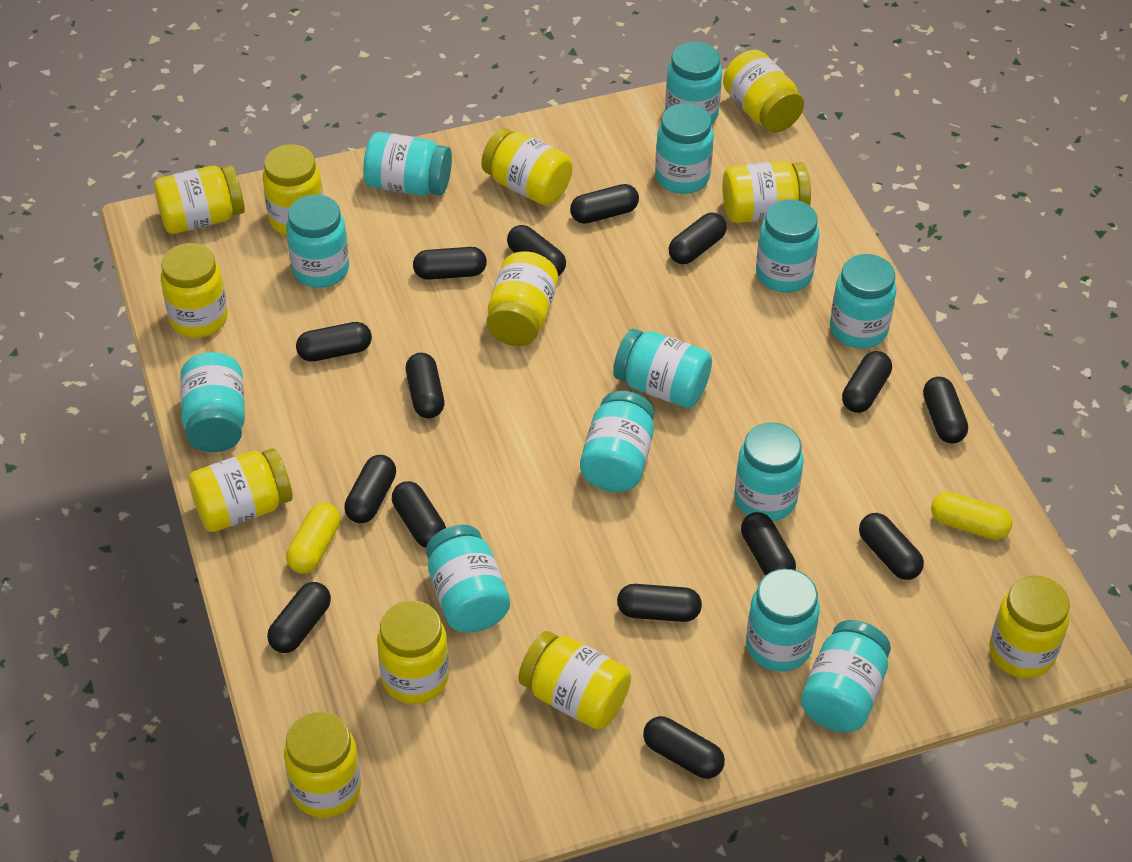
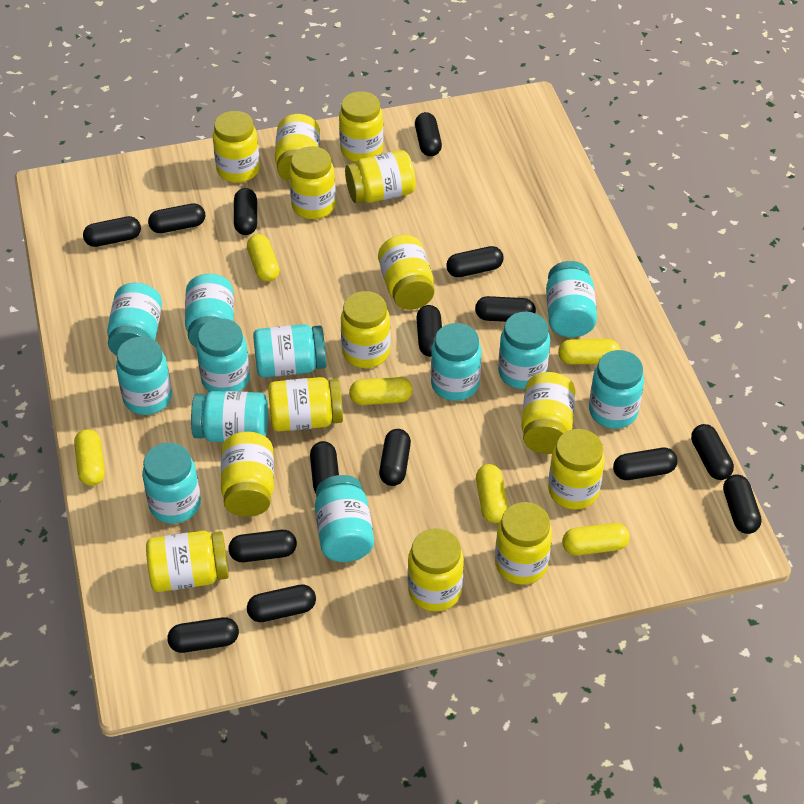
turquoise jar: [180,352,245,452] [286,195,349,288] [363,132,452,196] [426,525,510,633] [580,391,654,492] [613,329,712,408] [655,103,714,194] [665,42,722,125] [734,422,804,521] [746,569,820,672] [756,199,819,293] [801,620,891,732] [830,254,896,349] = 13 -> [107,283,162,356] [116,337,172,415] [142,443,201,524] [185,274,234,347] [191,391,268,442] [196,318,250,392] [253,324,326,377] [315,475,374,562] [431,323,481,401] [498,312,550,389] [546,261,597,337] [589,350,644,429] = 12
yellow capsule: [286,503,340,573] [931,492,1012,540] = 2 -> [74,429,105,486] [247,234,280,282] [349,377,412,405] [476,464,508,523] [558,339,620,364] [562,523,630,555] = 6
yellow jar: [154,165,245,234] [161,243,228,338] [188,448,293,532] [263,144,323,235] [284,712,361,818] [377,600,449,704] [481,128,573,205] [487,251,558,346] [519,631,631,729] [722,161,811,223] [723,50,804,133] [989,576,1070,678] = 12 -> [146,531,229,592] [213,111,260,183] [221,432,274,517] [268,377,343,432] [275,114,320,182] [289,146,336,219] [339,91,383,162] [341,291,390,368] [345,150,416,203] [378,235,434,310] [408,528,464,612] [495,502,552,585] [521,372,575,454] [548,429,605,510] = 14

